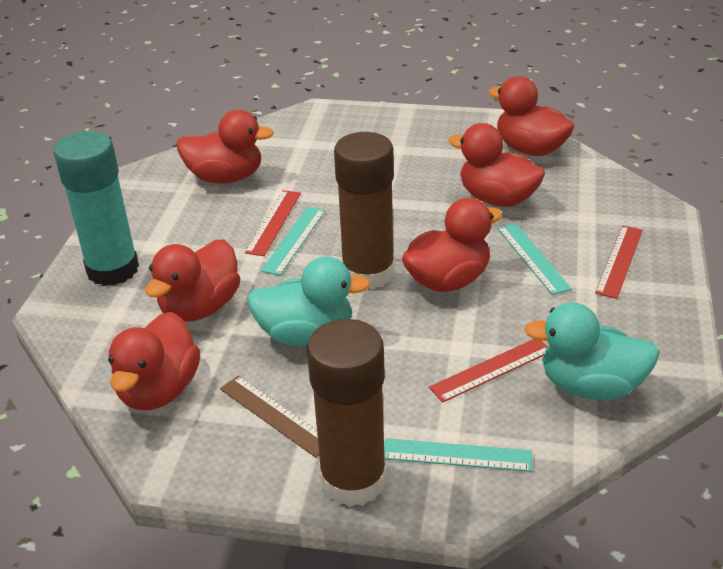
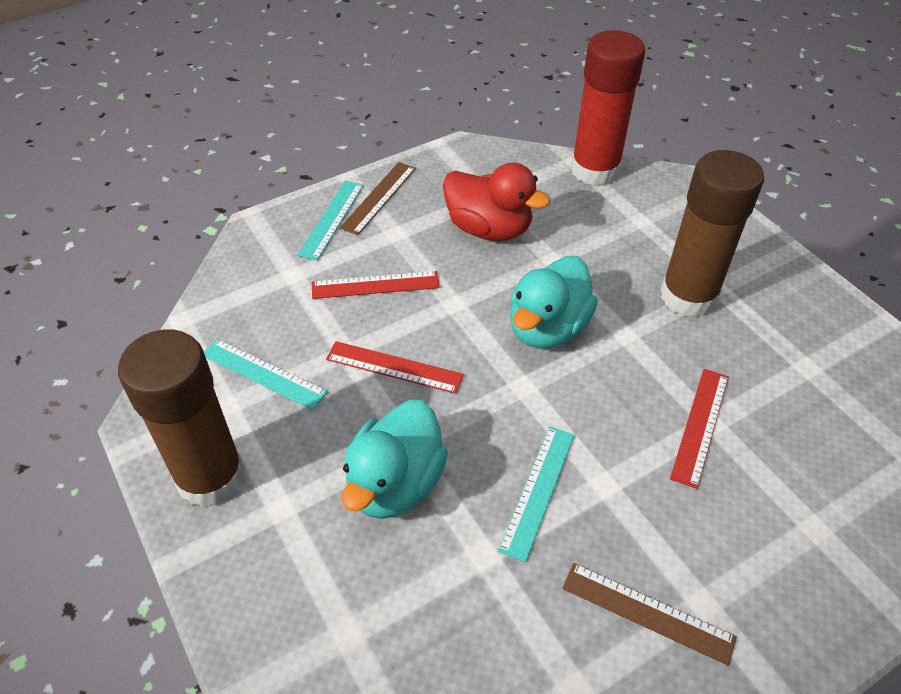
brown ruler: [220,376,319,457] = 1 -> [340,162,416,235] [562,563,737,665] = 2
red duck: [108,312,200,410] [145,239,240,322] [177,110,274,184] [402,198,502,292] [448,123,545,207] [488,76,574,156] = 6 -> [443,162,550,241] = 1
red glue stick: none = 0 -> [571,30,645,186] = 1
turquoise glue stick: [54,131,139,286] = 1 -> none = 0

